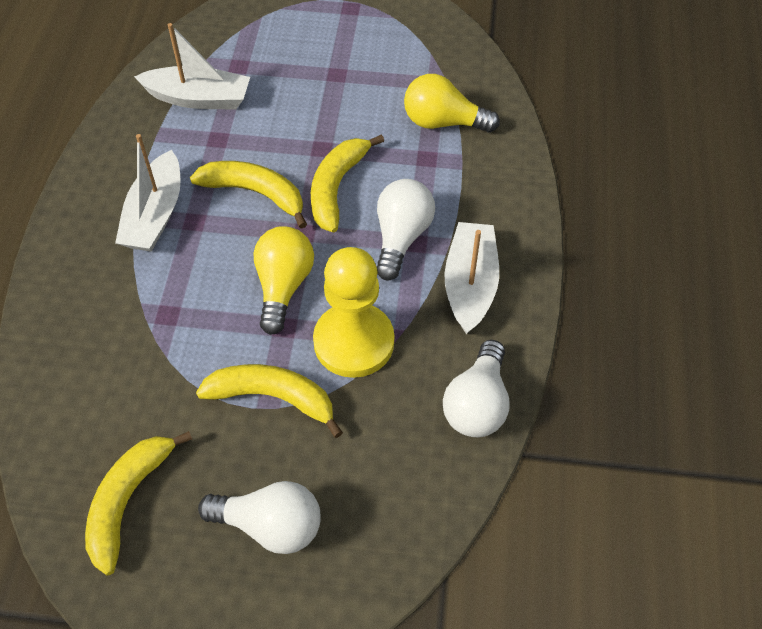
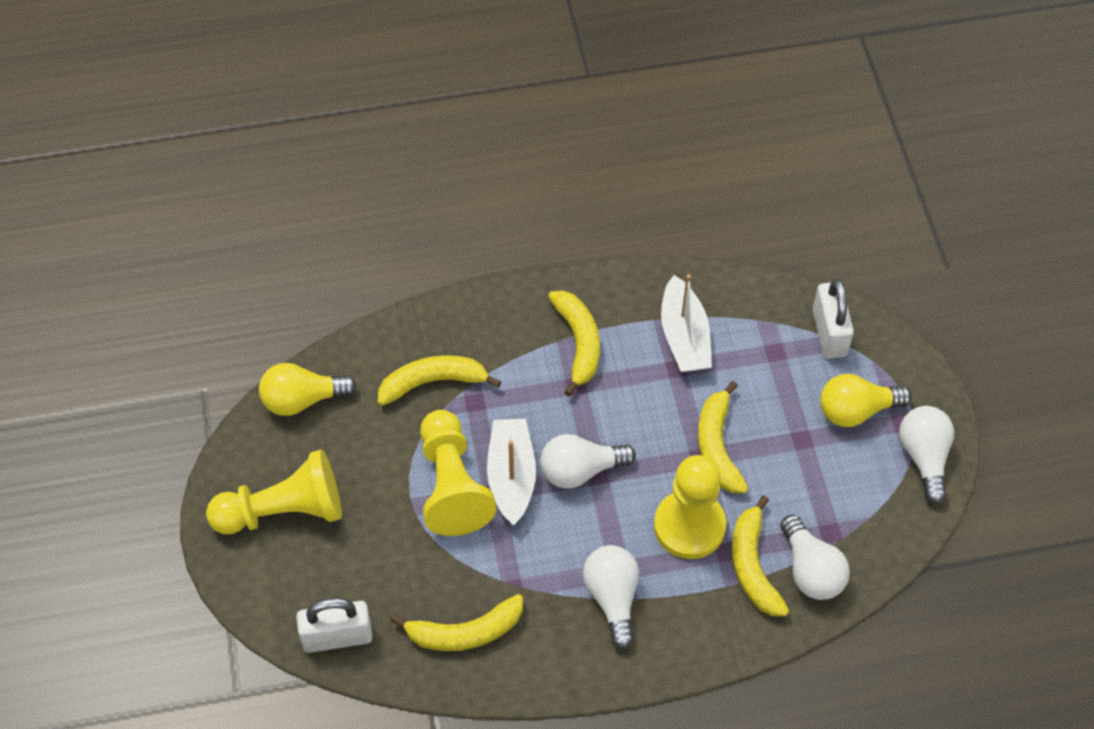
white boat: [115,134,181,252] [134,23,250,110] [444,222,499,334] = 3 -> [487,419,536,525] [661,274,712,372] = 2
white light bulb: [198,481,321,554] [377,179,435,280] [443,340,510,437] = 3 -> [540,434,636,489] [583,545,639,650] [780,515,850,600] [899,406,954,505] = 4
white padlock: none = 0 -> [296,598,373,653] [813,279,854,359] = 2
yellow banana: [85,431,192,575] [190,161,307,229] [196,364,343,438] [311,134,384,232] = 4 -> [378,355,501,406] [390,594,523,651] [548,291,600,396] [698,381,749,494] [732,495,789,616] = 5
yellow pawn: [313,247,394,378] = 1 -> [206,450,342,534] [420,410,497,536] [654,455,726,559] = 3

